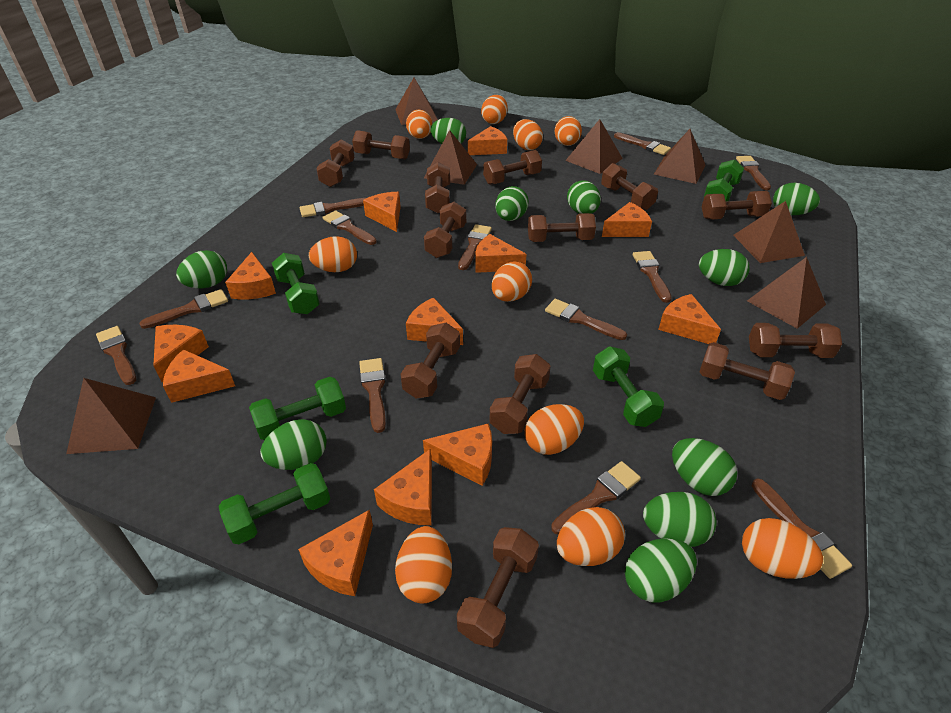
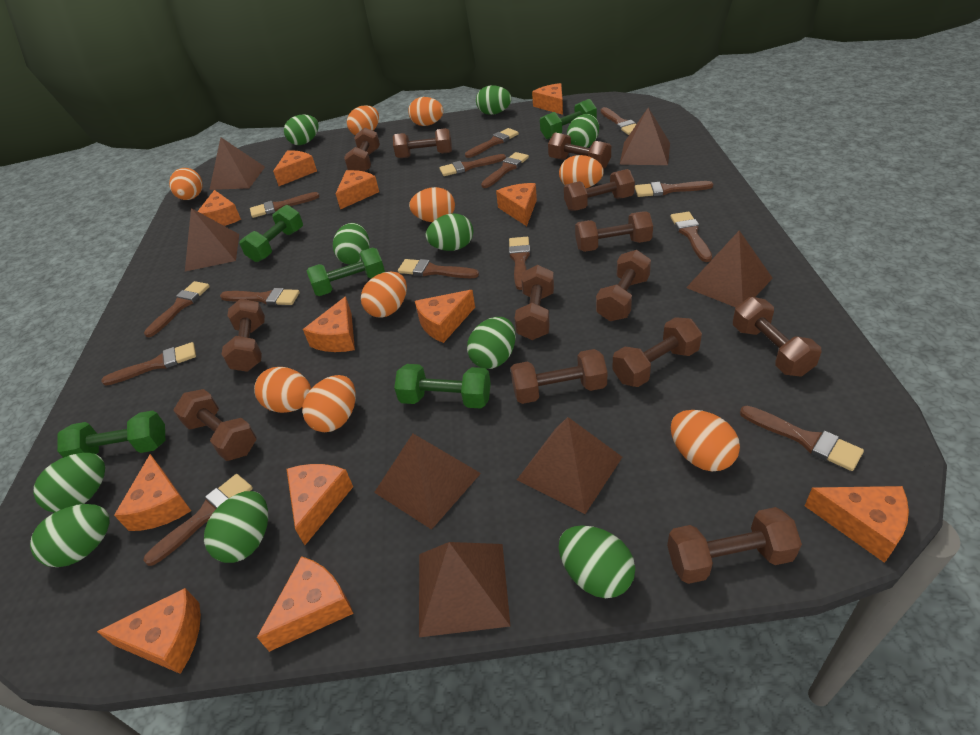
brown brush: [96,326,136,385] [139,289,228,329] [300,198,366,217] [322,210,377,245] [359,358,386,433] [458,224,492,270] [545,299,627,340] [551,461,641,535] [614,132,671,155] [633,251,672,303] [736,156,771,190] [752,478,852,579] = 12 -> [101,342,196,386] [143,474,253,566] [144,281,210,337] [220,288,300,305] [250,192,320,218] [398,259,479,278] [440,154,506,176] [465,128,519,158] [481,152,529,188] [509,237,530,290] [600,107,636,135] [635,181,713,197] [670,211,712,262] [740,406,864,471] = 14
orange egg: [309,236,357,272] [395,526,452,603] [406,110,433,139] [481,95,508,124] [492,261,532,302] [513,119,543,150] [524,404,584,455] [555,116,582,146] [557,507,625,566] [742,518,823,579] = 10 -> [169,168,203,200] [254,367,311,413] [302,375,356,432] [347,105,379,135] [361,272,407,318] [408,97,444,126] [409,187,455,222] [559,155,604,189] [671,410,740,472] = 9

